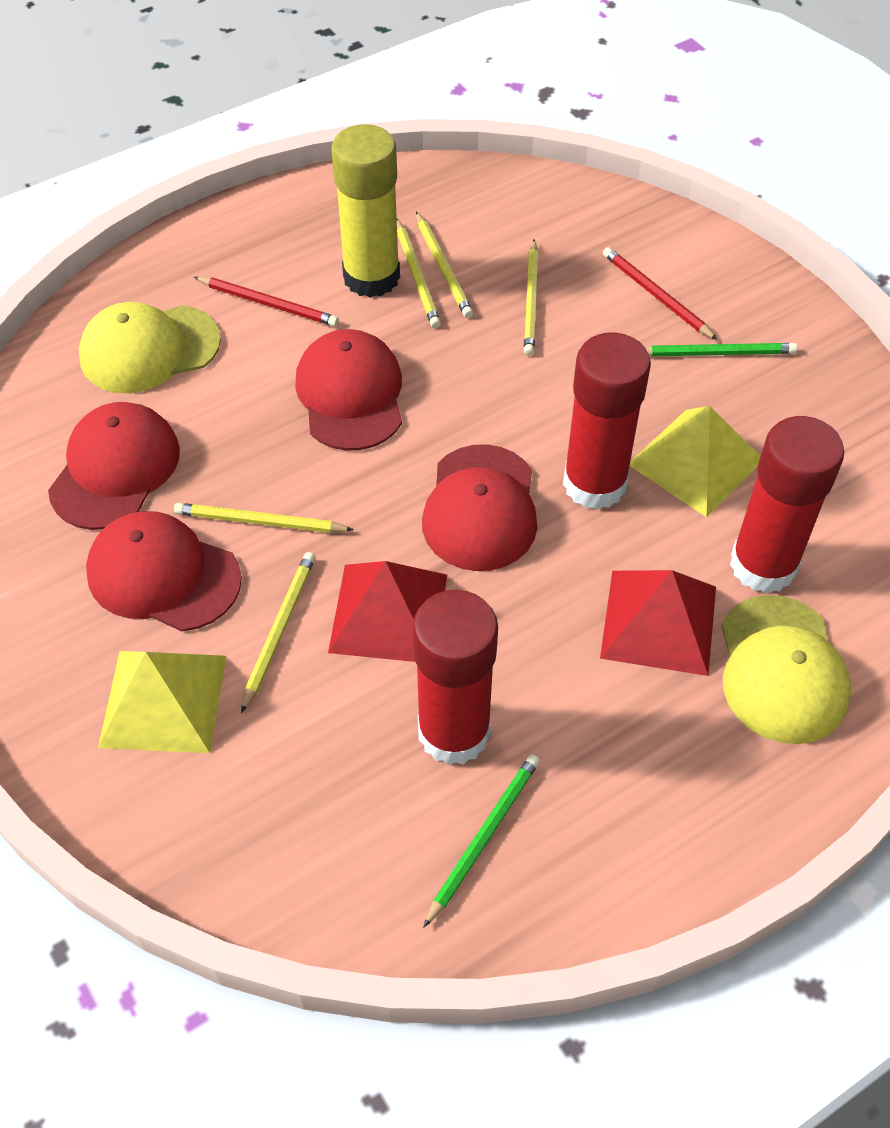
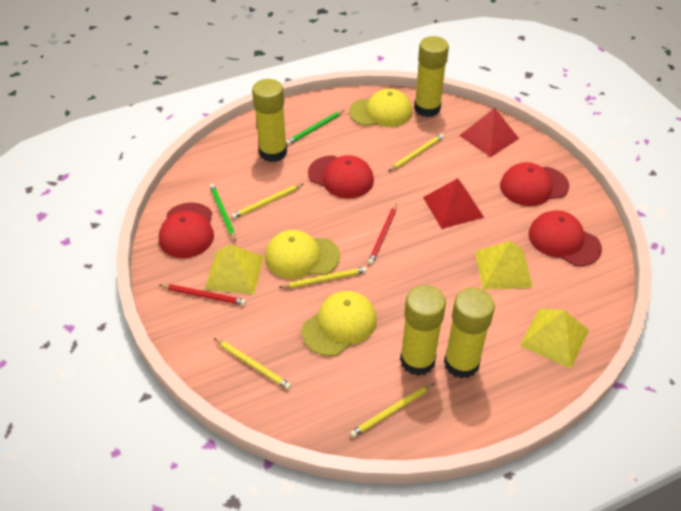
red glue stick: [413,590,498,765] [563,333,651,510] [730,416,844,594] = 3 -> none = 0
yellow cap: [79,302,221,393] [721,595,851,744] = 2 -> [265,230,340,279] [302,291,377,356] [349,89,412,127] = 3
yellow glue stick: [331,124,400,298] = 1 -> [252,79,287,162] [400,285,446,376] [414,36,449,117] [444,288,495,379] = 4
yellow pyramid: [98,651,226,753] [630,406,760,517] = 2 -> [204,244,264,295] [475,241,533,290] [520,309,589,369] = 3

